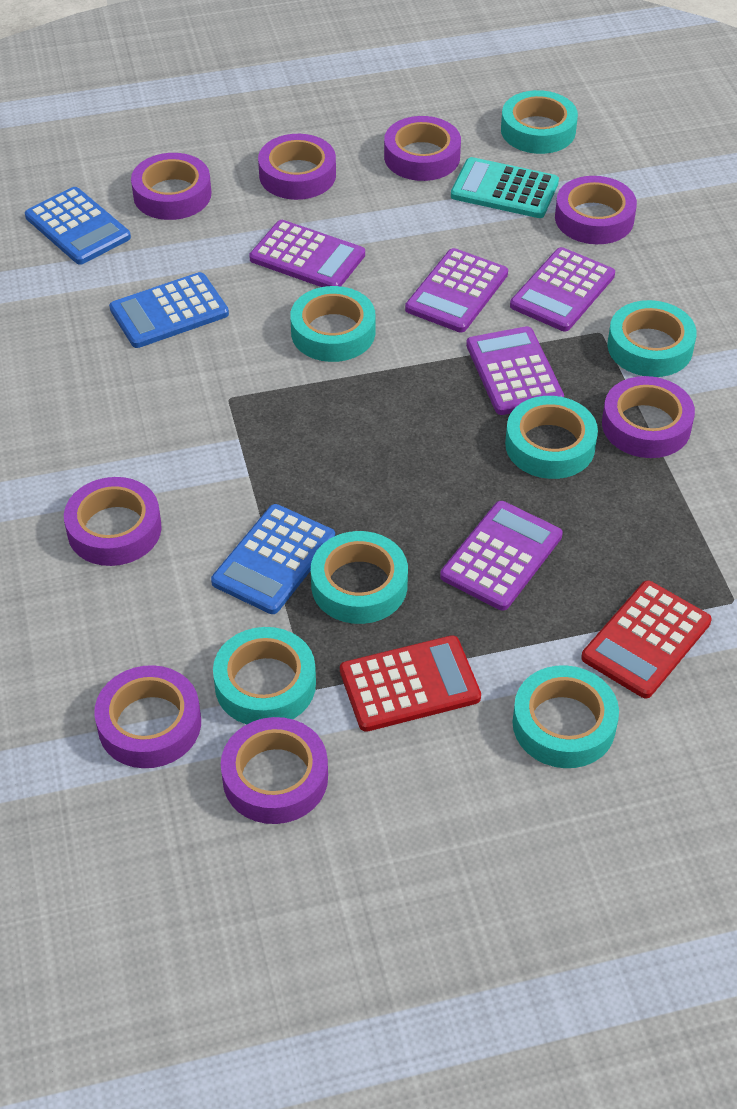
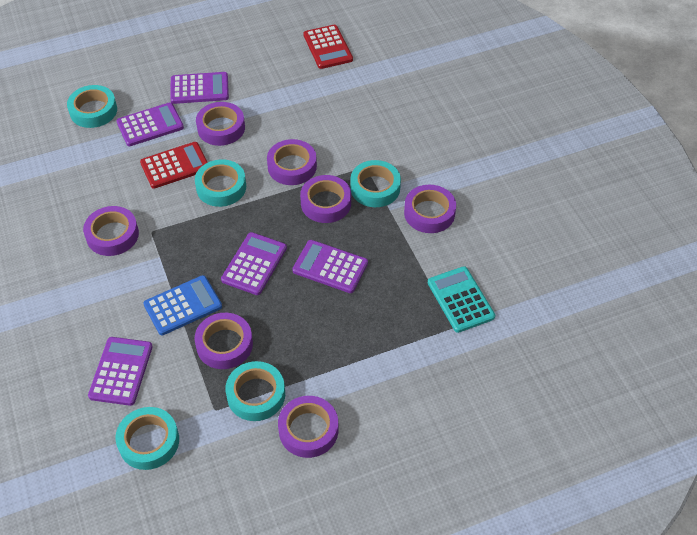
blue calculator: [25,187,131,265] [109,272,229,348] [211,504,335,614] = 3 -> [143,275,222,336] = 1
purple tape: [64,477,162,566] [94,665,201,768] [131,153,212,220] [221,717,328,824] [258,134,336,200] [384,116,461,181] [555,176,637,244] [602,376,695,458] = 8 -> [83,206,139,256] [195,313,253,369] [196,102,245,146] [267,139,317,185] [278,396,338,458] [300,175,351,223] [404,185,456,233] = 7
turquoise tape: [213,627,316,724] [290,286,376,362] [311,531,408,624] [501,90,578,154] [505,396,598,479] [512,665,619,768] [607,300,697,377] = 7 -> [67,85,117,128] [115,407,179,470] [195,159,246,207] [225,361,285,421] [350,160,401,207] = 5

